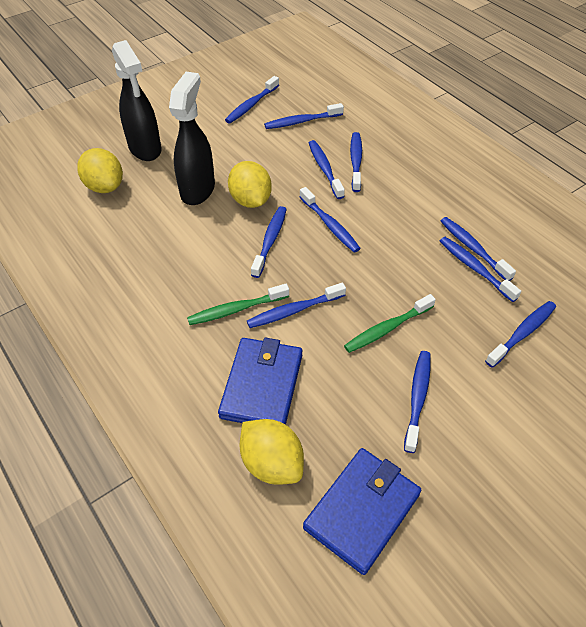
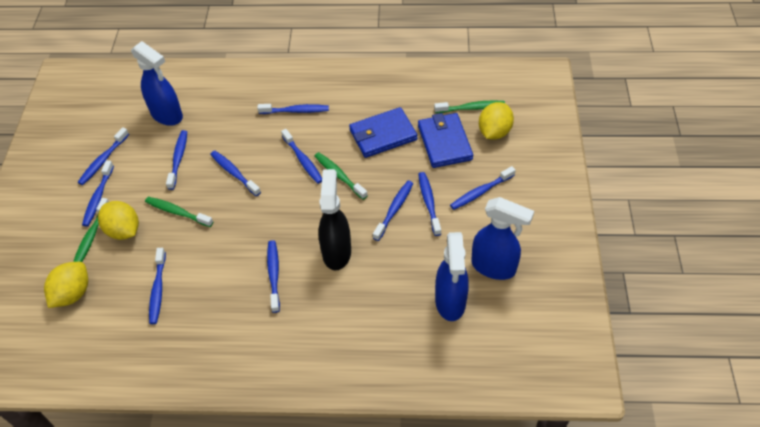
black spray bottle: [112,40,161,161] [169,72,215,205] = 2 -> [318,169,351,271] = 1
blue spray bottle: none = 0 -> [131,41,183,126] [435,232,469,321] [471,197,534,280] = 3
green toothbrush: [187,284,289,325] [344,294,436,353] = 2 -> [73,198,109,262] [145,197,213,227] [314,152,368,200] [434,100,505,113] = 4

